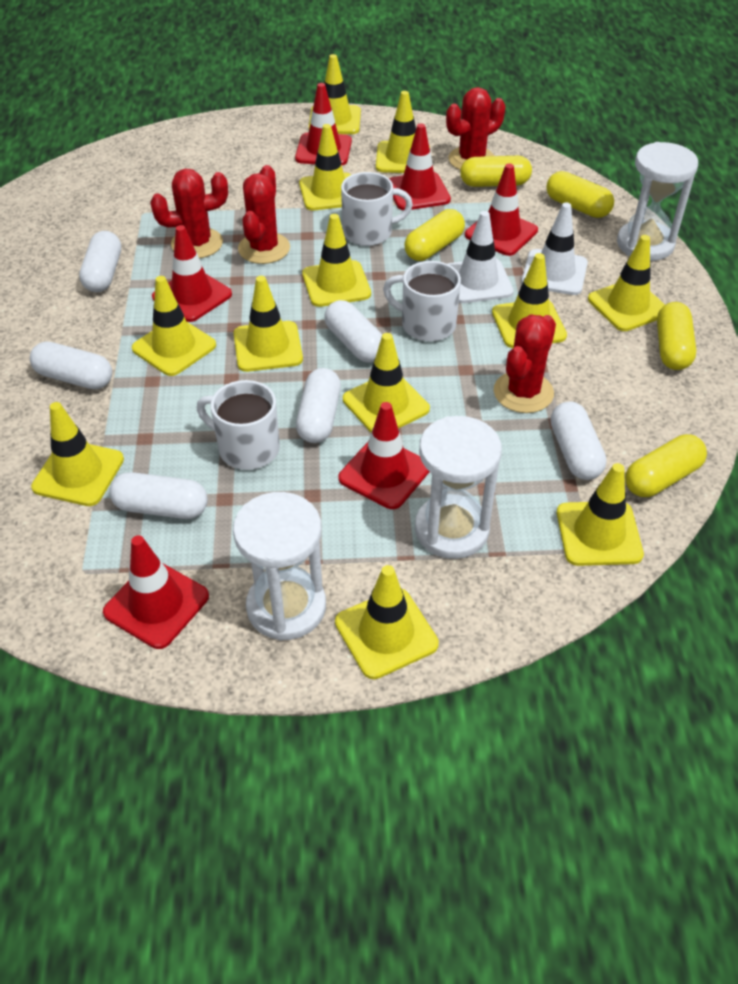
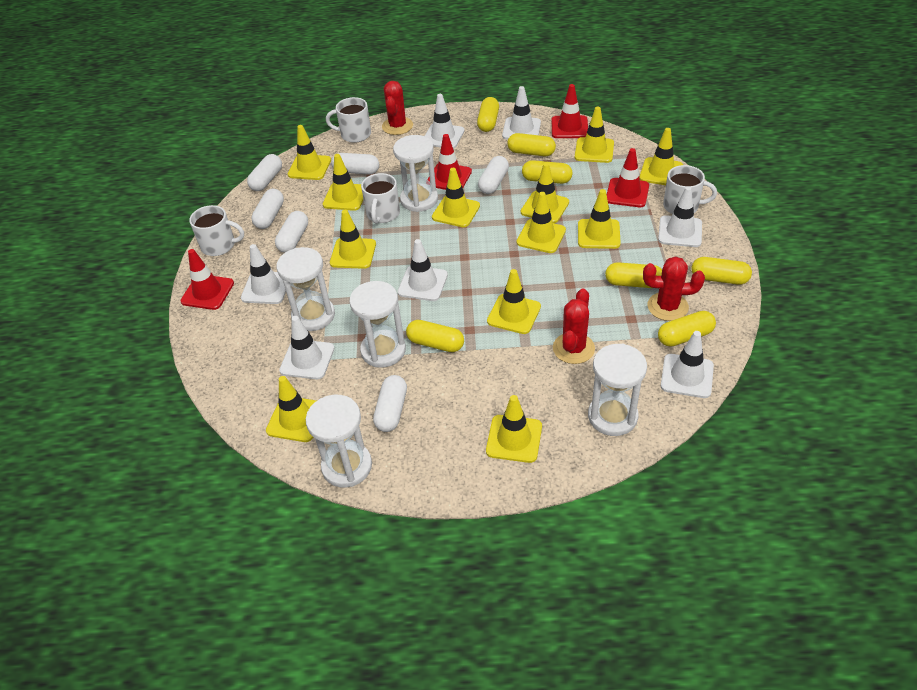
red cactus: [150,169,228,258] [238,165,290,264] [446,87,505,170] [494,314,556,413] = 4 -> [382,81,413,135] [553,288,595,364] [643,256,705,321] = 3
red traffic cone: [103,535,209,649] [152,225,232,322] [295,83,352,165] [338,402,429,509] [389,123,451,210] [465,163,538,256] = 6 -> [180,249,234,310] [427,134,472,190] [552,84,588,138] [607,148,649,207] = 4
white hourglass: [233,492,326,641] [415,416,502,559] [617,142,698,261] = 3 -> [276,247,335,331] [306,395,372,488] [349,281,406,368] [393,135,438,212] [588,344,647,436] = 5
white mug: [197,380,280,470] [341,172,413,246] [383,261,461,342] = 3 -> [189,205,244,256] [326,97,371,143] [361,173,400,224] [663,165,717,214] = 4
white traffic cone: [448,211,514,303] [522,202,588,295] = 2 -> [241,244,286,304] [279,316,334,379] [398,239,448,301] [425,94,465,149] [502,86,541,139] [658,186,702,247] [661,331,714,398] = 7
yellow capsule: [404,209,465,261] [460,156,532,187] [546,171,614,218] [625,434,707,497] [657,302,696,370] = 5 -> [406,320,464,352] [477,97,499,132] [507,133,556,156] [522,160,572,184] [605,262,662,288] [658,311,716,347] [692,257,752,285] = 7

